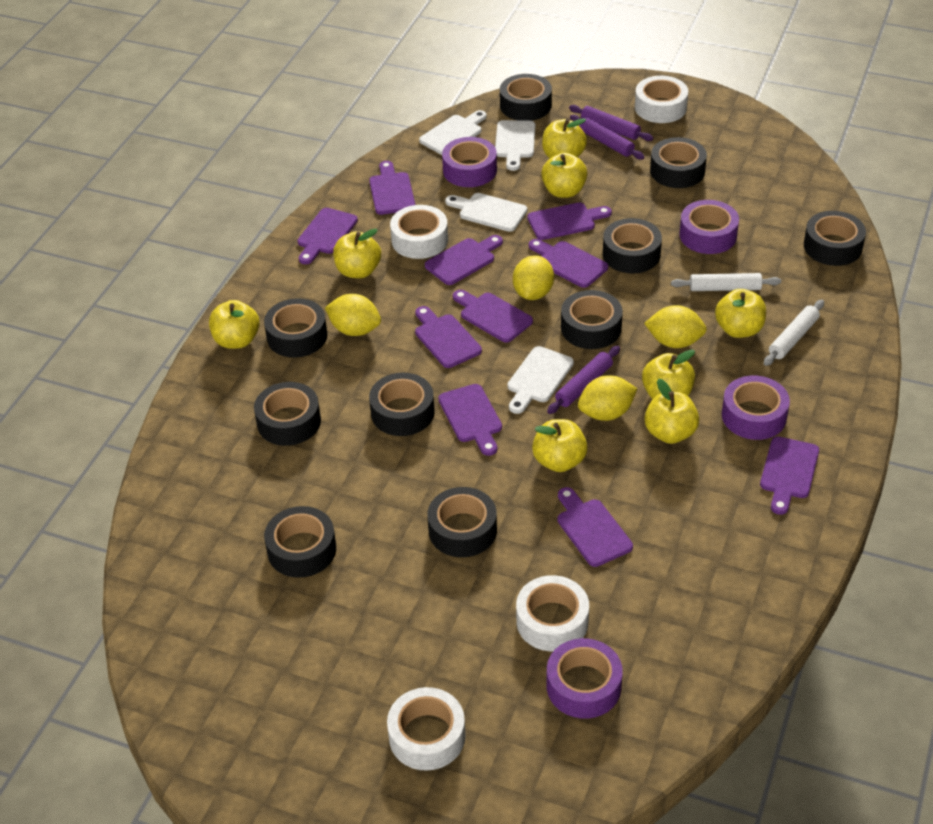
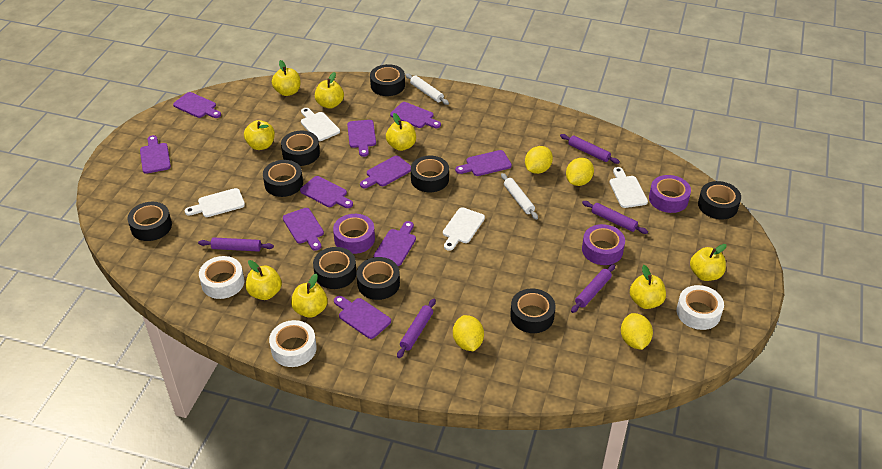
black tape: [254,382,321,446] [264,298,327,358] [264,506,336,578] [369,373,435,436] [427,487,497,557] [500,74,552,121] [561,290,623,349] [603,218,662,273] [650,137,707,188] [804,211,866,266] = 10 -> [128,202,172,241] [263,160,303,197] [281,131,320,166] [313,247,357,289] [357,257,400,300] [370,64,405,96] [411,156,449,192] [510,288,555,333] [698,181,741,219] = 9
purple rolling pin: [547,346,620,414] [569,105,653,141] [570,115,644,160] = 3 -> [198,237,274,252] [397,299,436,358] [560,134,620,164] [571,264,615,313] [582,201,648,234] = 5
purple tape: [442,137,497,187] [546,638,623,719] [679,200,739,254] [722,375,790,440] = 4 -> [333,214,375,254] [582,224,625,265] [649,175,691,213] = 3
white tape: [387,687,466,770] [390,205,448,259] [516,575,589,651] [635,76,688,123] = 4 -> [199,256,244,299] [269,320,317,367] [676,285,724,330] = 3

